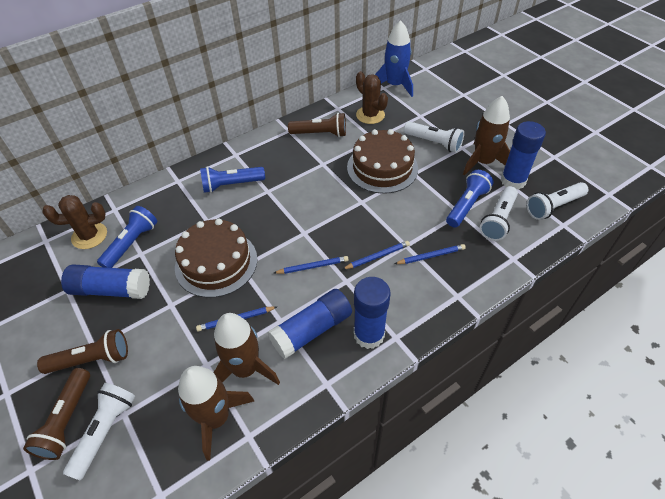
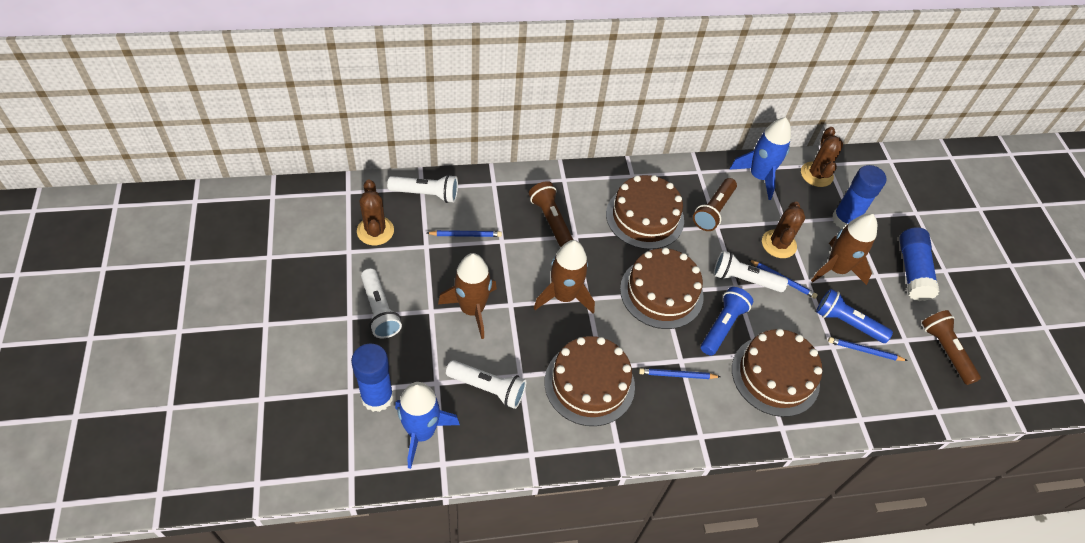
blue flashlight: [97,206,157,268] [200,167,265,193] [446,170,493,227] = 3 -> [701,287,753,356] [816,289,893,343] = 2
blue glue stick: [61,264,150,299] [267,289,352,359] [354,277,391,349] [500,121,546,190] = 4 -> [351,344,394,412] [832,165,887,229] [899,227,939,301] = 3
blue rocket: [375,20,413,97] = 1 -> [395,382,460,469] [729,117,791,200] = 2
brown cactus: [43,195,107,249] [356,71,388,124] = 2 -> [357,179,394,245] [762,201,805,258] [801,127,843,187] = 3
brown cake: [175,218,258,298] [347,129,418,194] = 2 -> [545,336,635,426] [606,175,684,249] [620,248,704,329] [732,329,822,417] = 4

